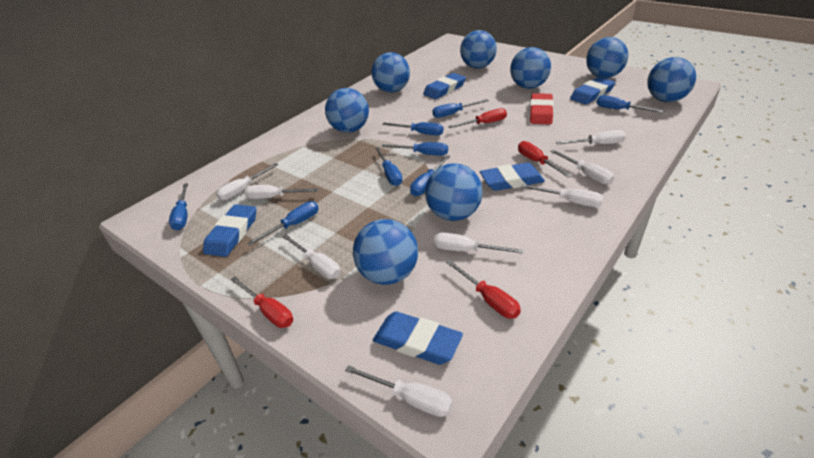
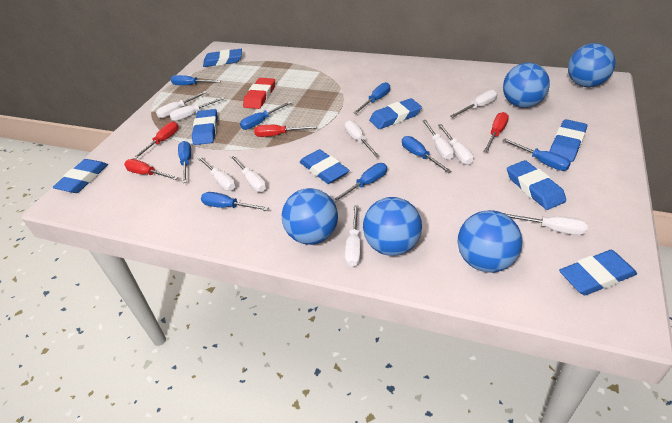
blue ball: [325,88,369,133] [353,219,418,285] [372,52,410,93] [425,163,483,221] [460,30,497,69] [510,47,551,89] [586,37,628,78] [647,57,696,102] = 8 -> [282,188,338,245] [363,197,422,256] [458,210,522,273] [503,63,550,108] [568,43,615,87] = 5
blue eraser: [203,204,257,257] [373,312,463,365] [423,73,466,99] [480,162,545,191] [570,77,615,105] = 5 -> [53,159,108,193] [192,109,218,145] [203,49,242,67] [300,149,349,184] [369,98,422,129] [507,160,566,210] [549,119,587,162] [559,250,637,295] = 8
white screwdriver: [216,163,278,201] [244,185,319,199] [282,234,340,279] [345,365,453,417] [434,233,523,254] [521,184,603,207] [551,149,614,184] [556,130,626,144] = 8 -> [156,91,207,118] [169,97,225,121] [197,156,236,191] [230,155,266,192] [344,120,379,157] [345,205,361,267] [422,120,454,160] [438,124,473,165] [451,90,497,117] [504,213,588,235] = 10

